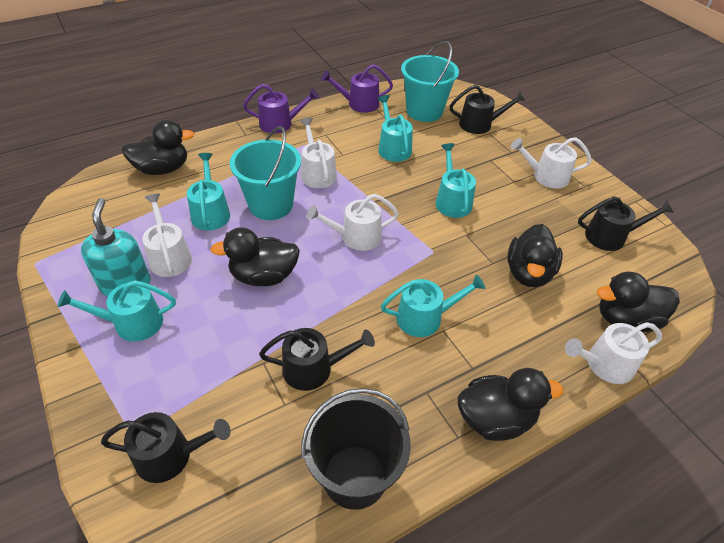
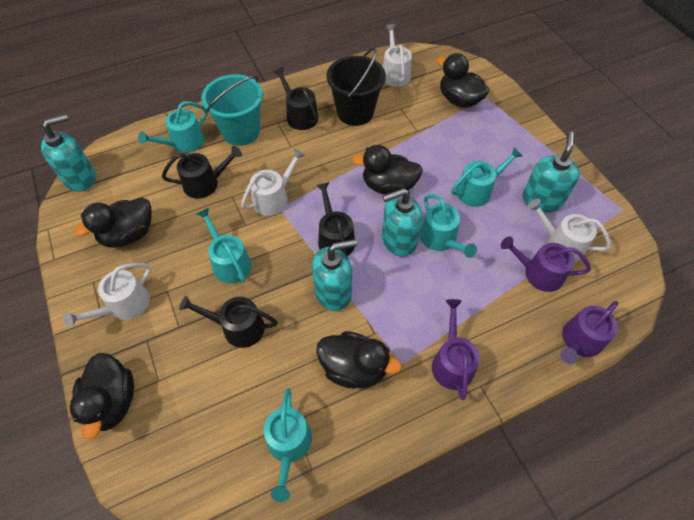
purple watering can: [243,84,319,134] [321,64,393,113] = 2 -> [432,299,480,400] [501,237,591,292] [560,301,618,364] = 3
turquoise bucket: [230,126,301,220] [401,41,459,122] = 2 -> [201,74,263,146] = 1
turquoise soap dispenser: [81,198,151,297] = 1 -> [41,114,96,192] [312,239,357,311] [382,188,423,257] [522,131,580,213] = 4
white watering can: [142,194,192,277] [300,118,337,188] [307,194,399,251] [511,137,592,188] [565,322,662,384] = 5 -> [63,263,151,328] [241,149,305,216] [383,24,412,87] [527,199,611,261] = 4

